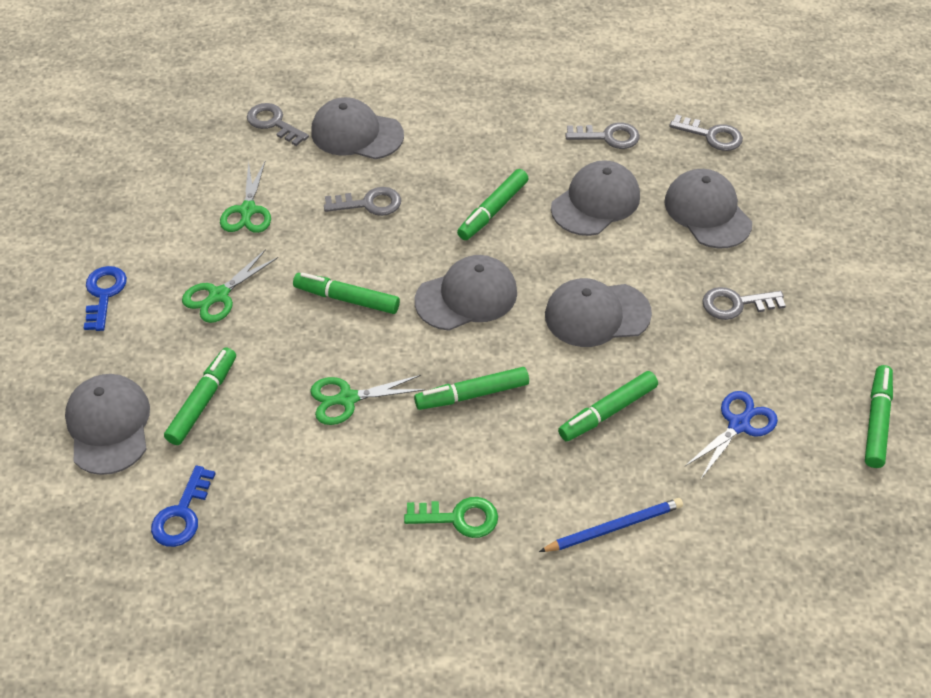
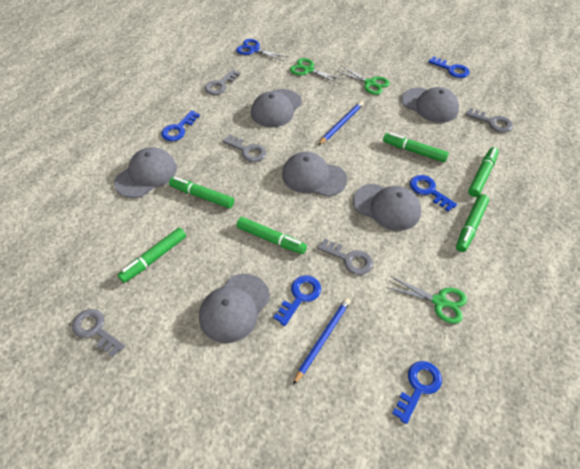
blue key: [84,266,127,331] [151,465,216,547] = 2 -> [161,110,200,141] [273,276,321,326] [392,361,442,424] [410,175,457,212] [428,56,470,78] = 5
blue pencil: [539,498,683,552] = 1 -> [293,298,351,385] [318,101,364,145] = 2
green key: [404,497,498,538] = 1 -> none = 0

